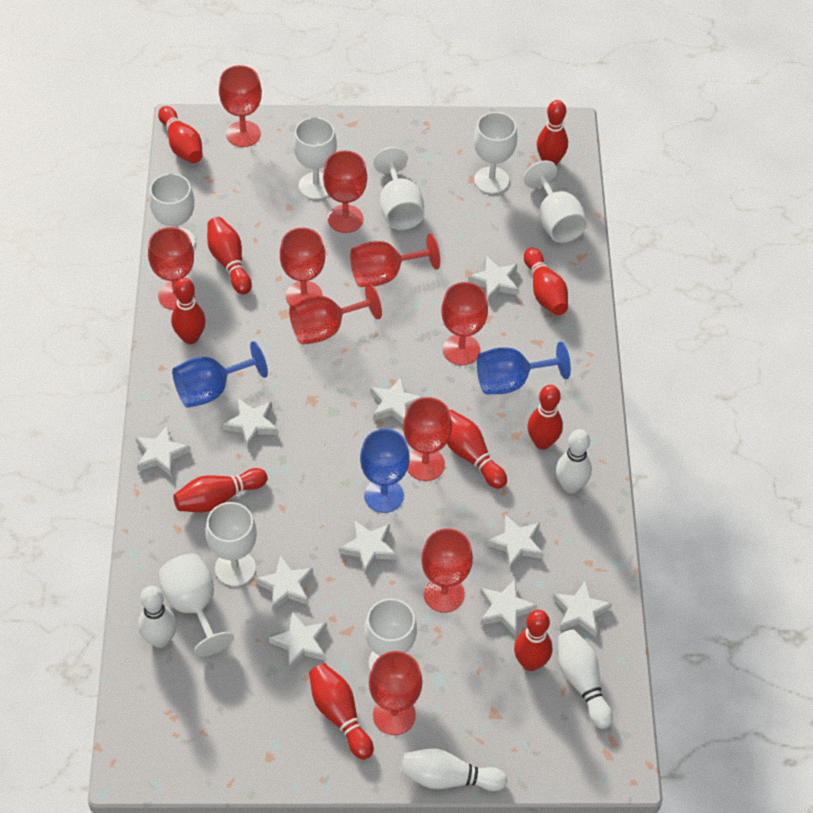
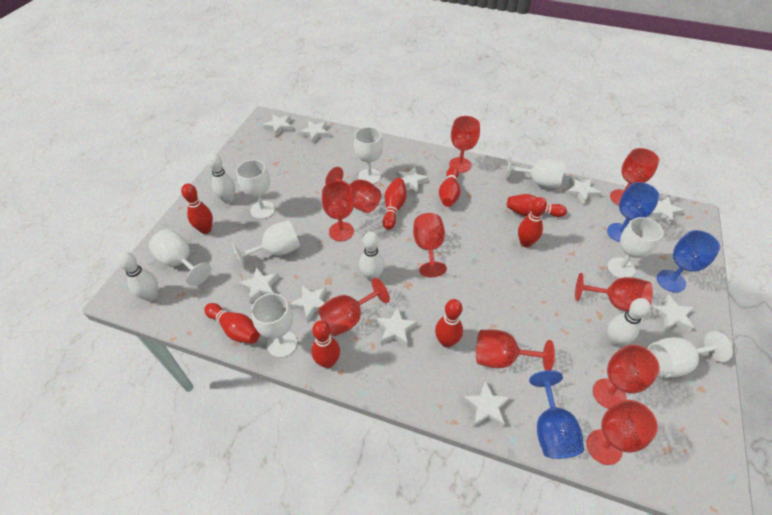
red bowling pin: [158,106,203,163] [171,278,206,344] [173,468,267,512] [207,217,252,294] [309,663,374,760] [447,410,507,489] [514,610,552,671] [524,248,568,315] [528,385,563,450] [537,100,568,165] = 10 -> [181,184,213,234] [204,303,260,344] [311,320,340,368] [382,178,406,230] [435,299,463,348] [439,167,460,207] [507,194,567,217] [518,197,547,247] = 8

